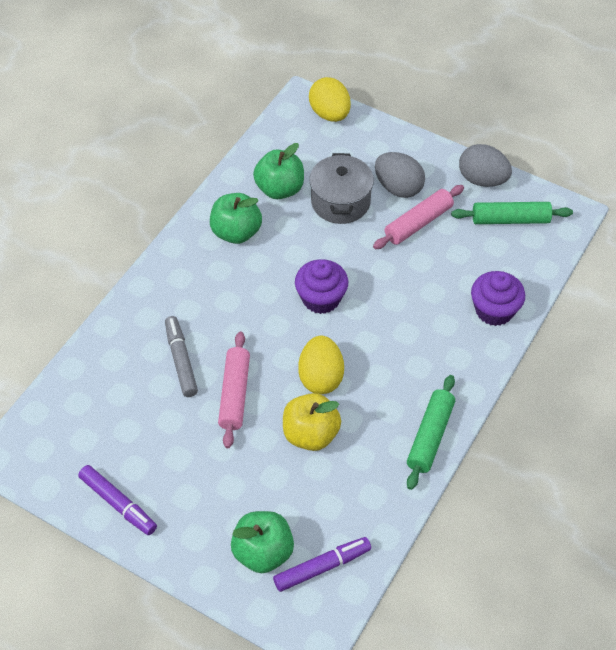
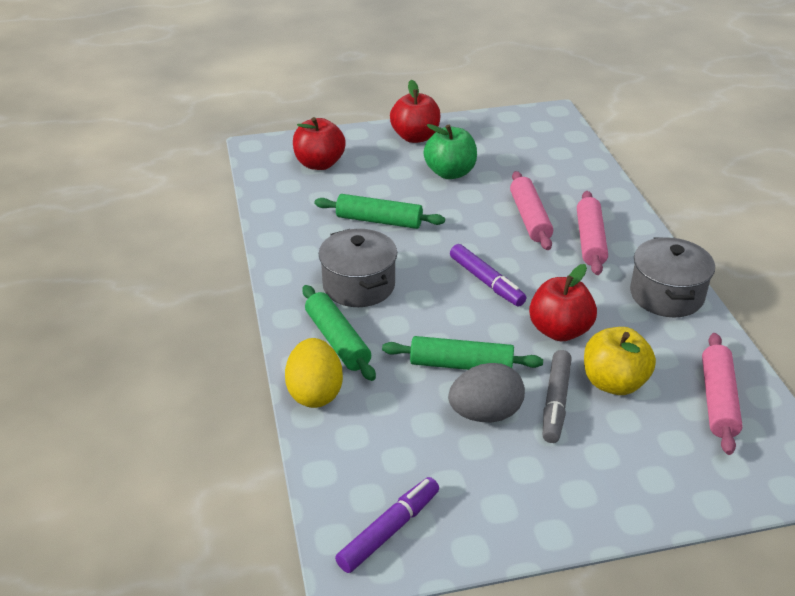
green apple: [210,193,262,244] [231,511,294,573] [253,143,304,199] = 3 -> [424,124,477,179] = 1
green rolling pin: [407,375,455,490] [451,202,573,224] = 2 -> [302,285,376,381] [314,194,445,229] [382,336,543,370] = 3
grey egg: [375,152,425,198] [459,144,512,187] = 2 -> [448,363,525,422] = 1
grey pot: [309,153,374,224] = 1 -> [319,229,397,307] [630,237,715,317] = 2
pink rolling pin: [218,332,250,448] [373,185,464,249] = 2 -> [510,171,553,250] [577,191,608,275] [702,333,743,455] = 3
purple cupcake: [295,259,348,314] [471,271,525,326] = 2 -> none = 0
red apple: none = 0 -> [293,117,346,170] [390,80,441,143] [529,264,597,341] = 3
yellow egg: [299,336,344,394] [309,77,351,122] = 2 -> [285,338,343,408] = 1

